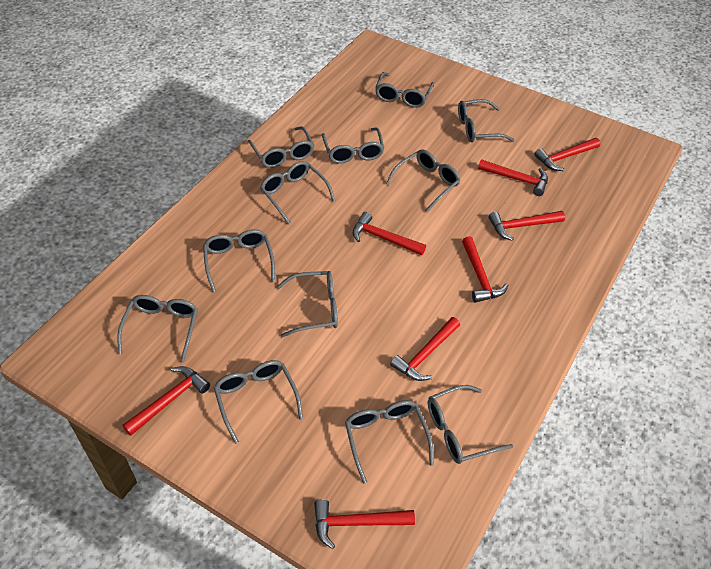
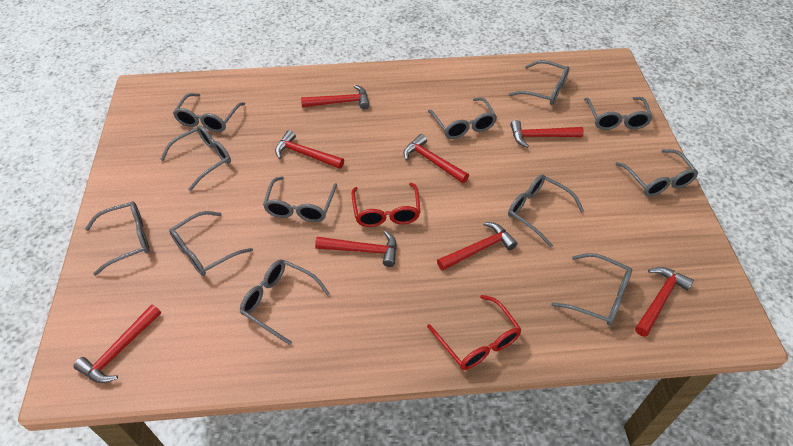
red glasses: none = 0 -> [351,183,420,227] [427,295,522,370] = 2

